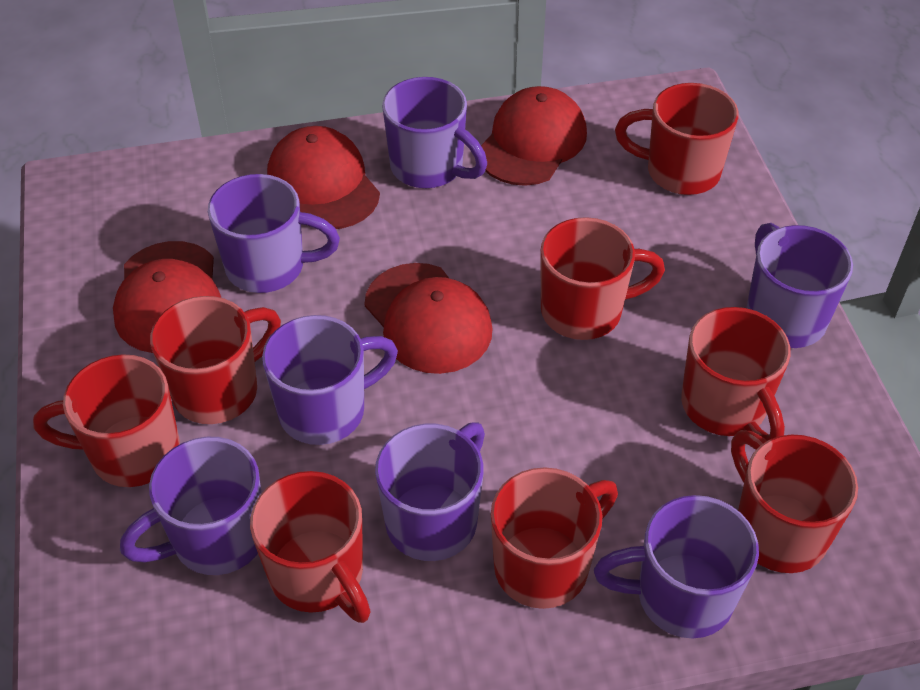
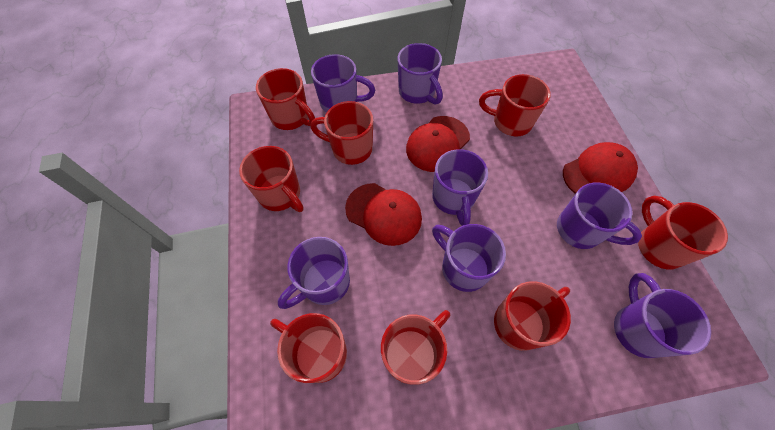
red cap: [113,241,221,353] [267,126,380,229] [365,263,493,374] [481,86,587,186] = 4 -> [345,183,422,246] [406,116,470,172] [563,142,638,194] = 3

